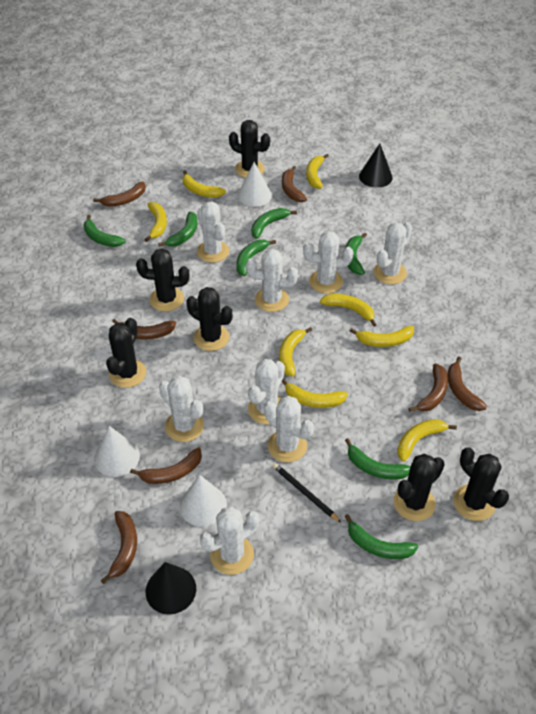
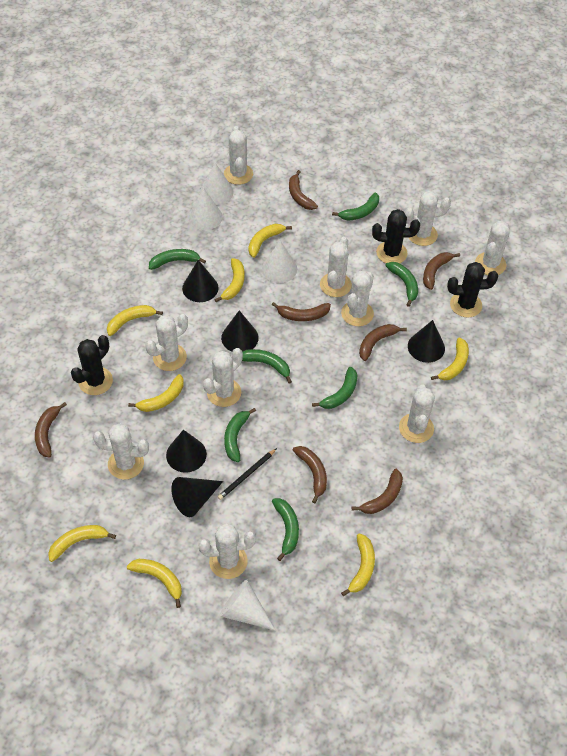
black cactus: [106,318,146,388] [136,249,189,312] [186,287,232,351] [229,120,270,178] [393,454,445,521] [453,447,509,521] = 6 -> [71,335,113,395] [372,209,420,263] [447,262,498,317] = 3
black cone: [146,562,196,615] [359,144,393,188] = 2 -> [166,430,207,473] [171,477,223,517] [182,260,218,302] [221,310,259,352] [408,320,445,363] = 5
white cactus: [159,376,204,442] [197,201,229,263] [200,507,259,575] [246,249,298,312] [248,359,285,425] [264,396,314,462] [303,231,354,293] [374,222,413,284] = 8 -> [93,423,149,480] [145,314,188,371] [198,523,256,579] [203,348,243,407] [224,126,253,185] [320,237,352,297] [341,271,374,326] [399,384,435,443] [404,191,451,246] [475,221,510,275] = 10
white cone: [94,426,140,477] [180,475,227,527] [238,162,272,207] = 3 -> [188,188,223,230] [200,163,234,205] [220,580,276,631] [262,240,297,283] = 4

